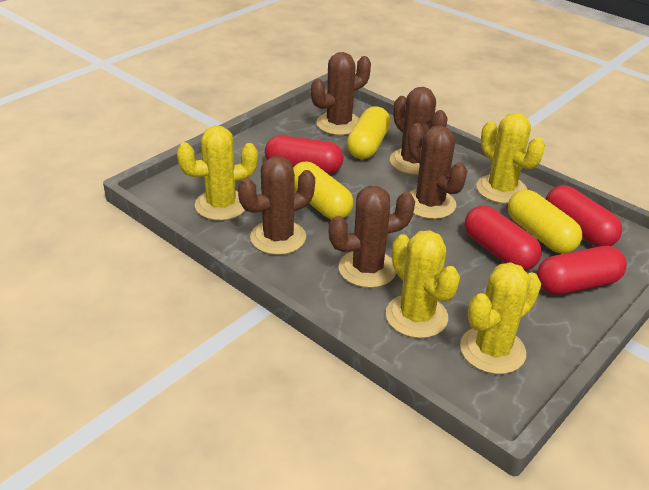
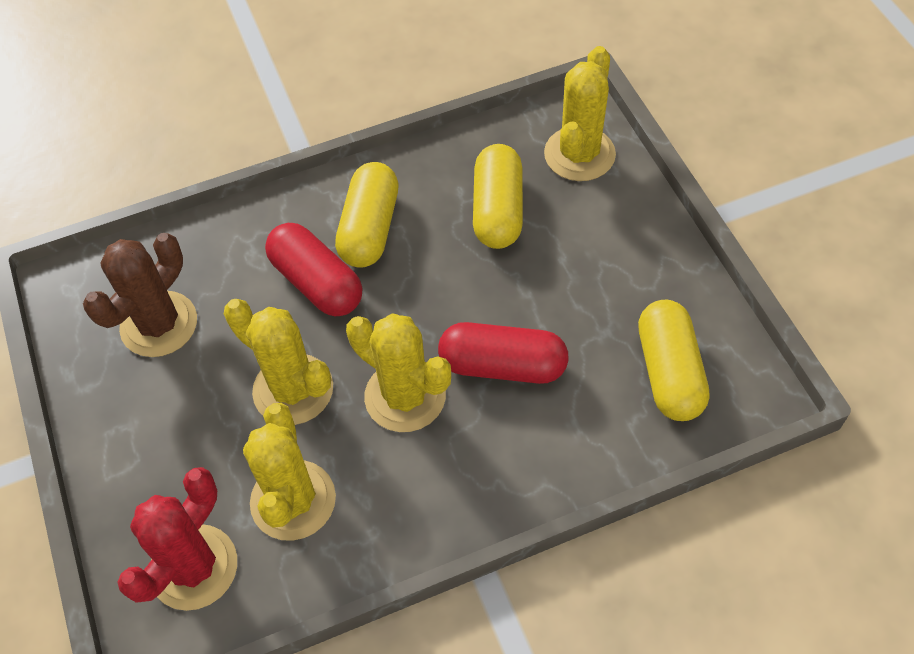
brown cactus: [238,156,315,255] [311,52,371,135] [329,186,415,288] [390,87,448,175] [408,123,467,219] = 5 -> [83,233,197,357] = 1
red cactus: none = 0 -> [117,467,237,611] = 1
red capsule: [265,135,343,174] [465,206,542,271] [537,246,627,295] [546,185,622,247] = 4 -> [265,223,362,316] [438,322,569,384] = 2

